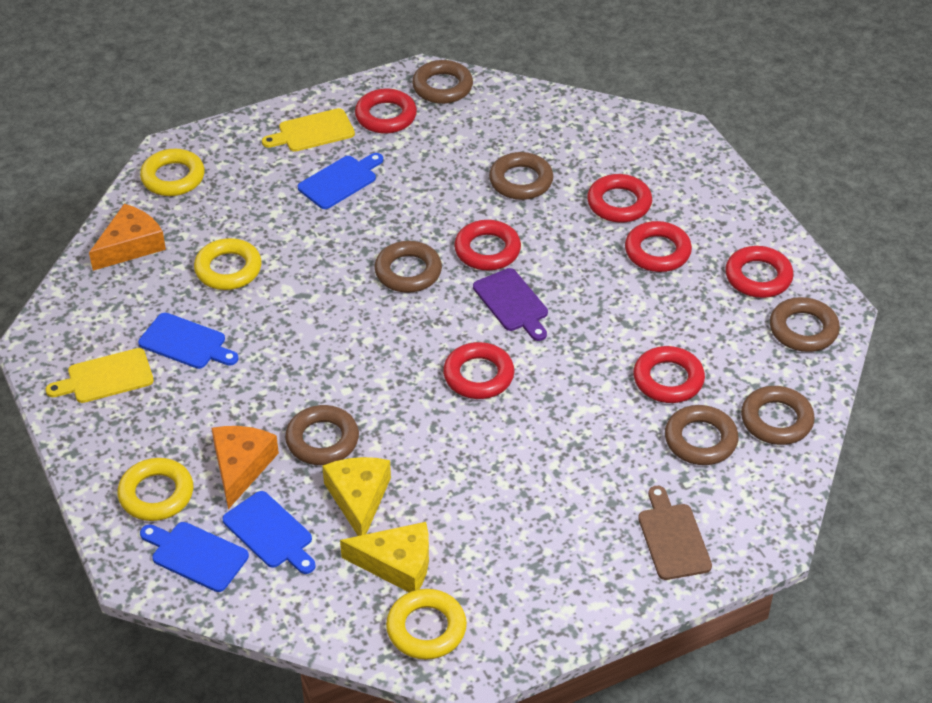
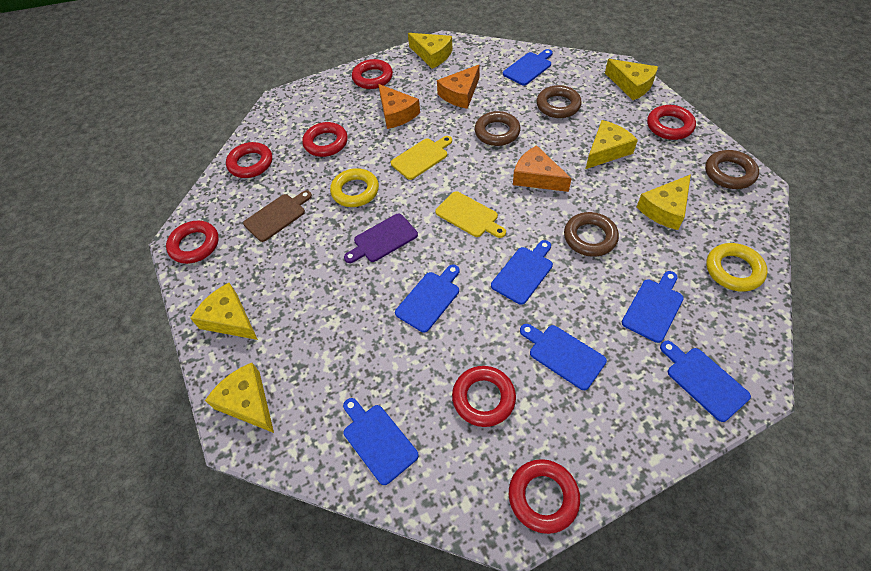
blue cutting board: [138,313,239,369] [140,522,249,592] [223,491,316,574] [298,153,383,209] = 4 -> [343,398,419,485] [395,265,459,333] [491,240,553,305] [503,49,552,86] [520,324,607,390] [622,271,684,343] [660,341,751,422] = 7
brown ring: [285,405,359,465] [374,241,442,293] [412,60,473,104] [489,152,553,200] [665,405,739,465] [741,386,815,445] [770,297,840,352] = 7 -> [475,111,521,146] [537,85,582,118] [564,212,619,257] [705,150,759,189] = 4
orange cheese: [89,204,166,271] [211,426,279,509] = 2 -> [378,84,420,129] [437,65,480,109] [513,145,572,192] = 3
yellow cheese: [322,457,391,536] [340,522,429,592] = 2 -> [190,283,258,340] [205,363,274,433] [408,33,452,69] [586,120,638,169] [605,59,658,100] [637,174,691,230] = 6
yellow ring: [117,458,193,521] [140,149,205,196] [194,238,262,290] [386,589,467,660] = 4 -> [330,168,379,207] [706,243,768,292] = 2

